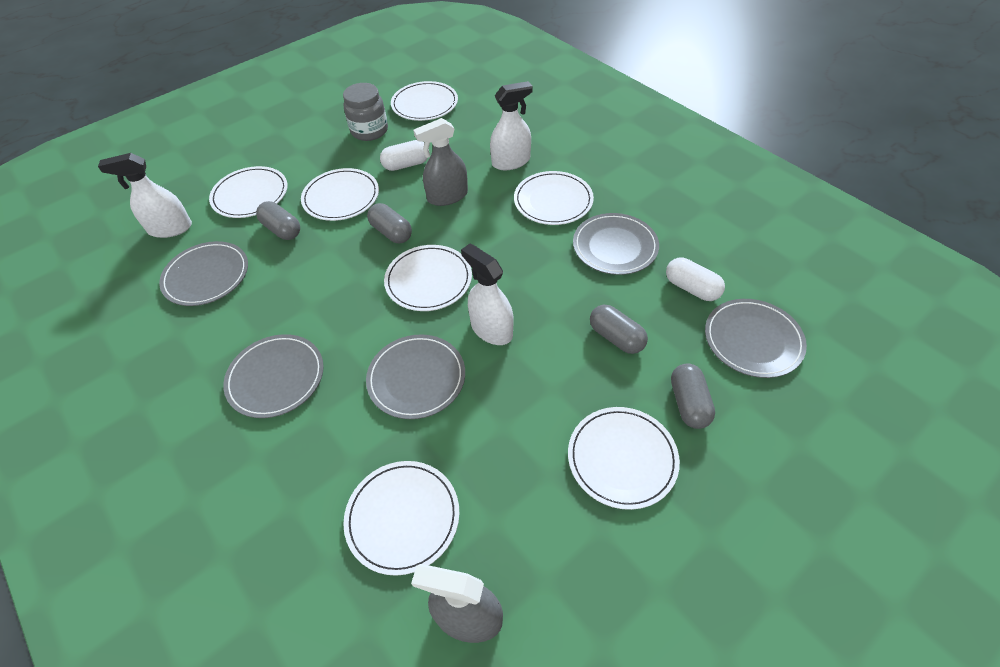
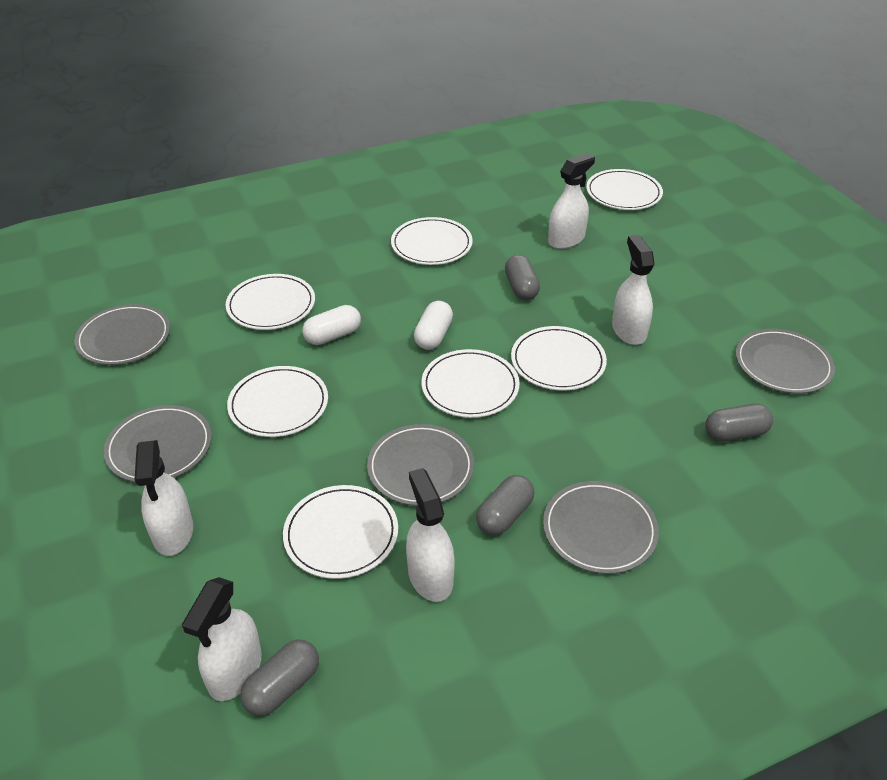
grey jar: [343,83,388,141] = 1 -> none = 0
grey spray bottle: [411,564,503,643] [413,118,468,206] = 2 -> none = 0
white spray bottle: [98,153,192,238] [461,243,514,345] [490,81,533,170] = 3 -> [135,440,193,556] [182,577,262,701] [406,468,455,602] [548,153,595,249] [612,235,654,345] = 5

